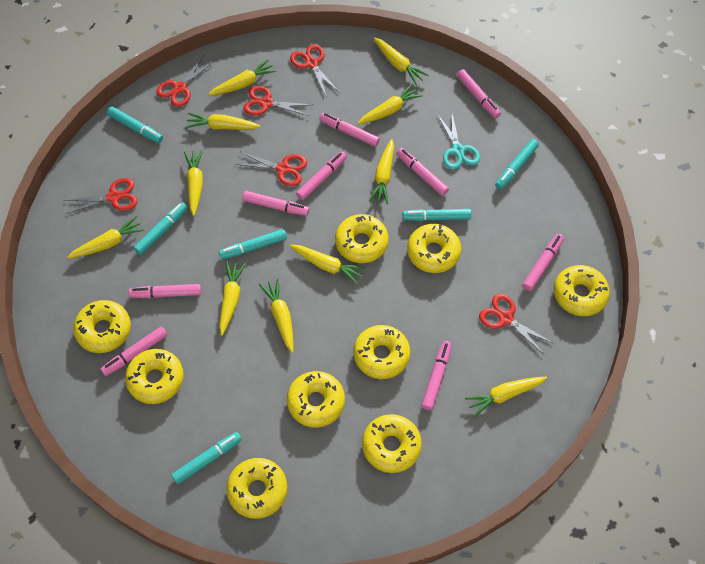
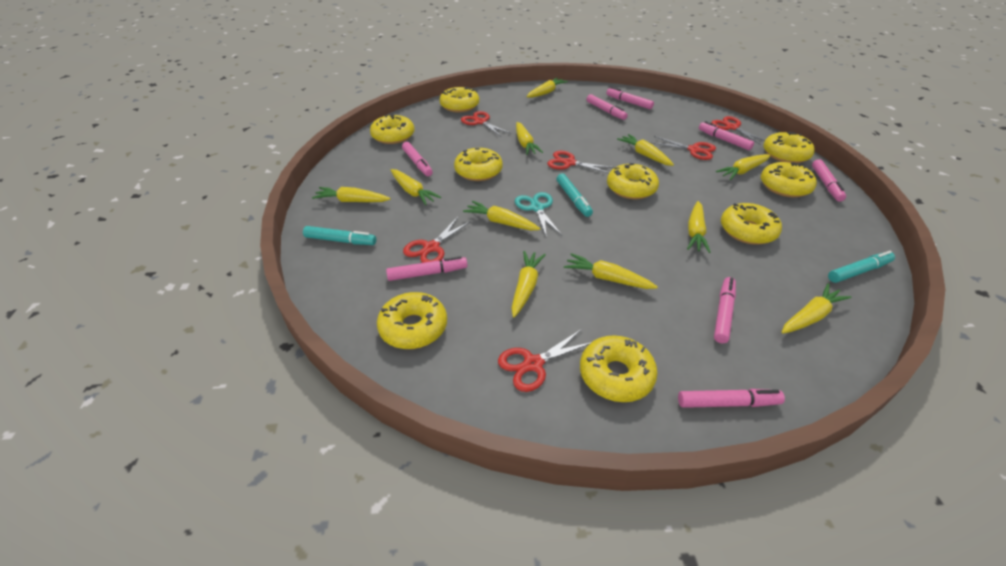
pink marker: [101,327,167,376] [129,284,201,298] [243,191,309,216] [296,151,347,200] [319,113,380,147] [396,148,449,196] [421,341,452,410] [457,69,501,118] [523,234,564,291] = 9 -> [386,256,468,281] [402,142,433,176] [587,94,628,120] [606,87,654,109] [678,389,785,408] [699,121,754,150] [714,277,736,343] [812,159,846,202] = 8
turquoise marker: [107,107,163,143] [134,202,188,255] [171,432,242,484] [219,229,287,259] [403,209,471,221] [495,139,539,189] = 6 -> [303,226,376,245] [557,174,593,217] [828,251,895,283] = 3

